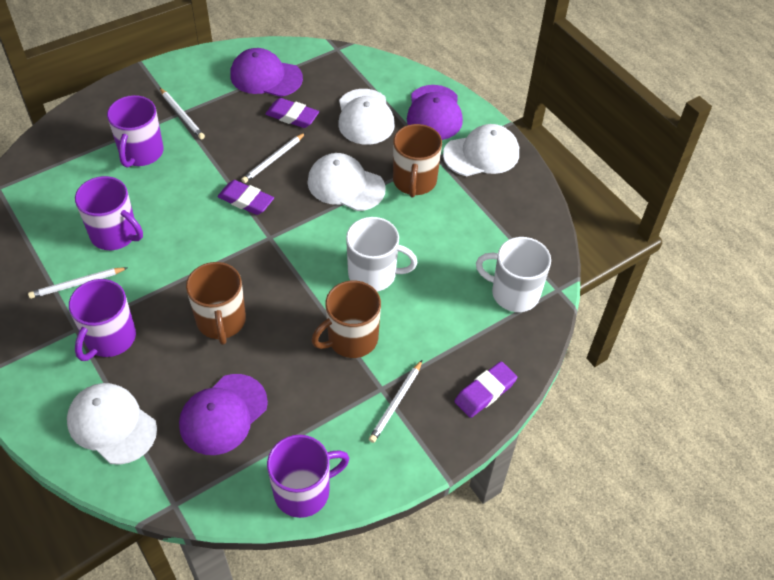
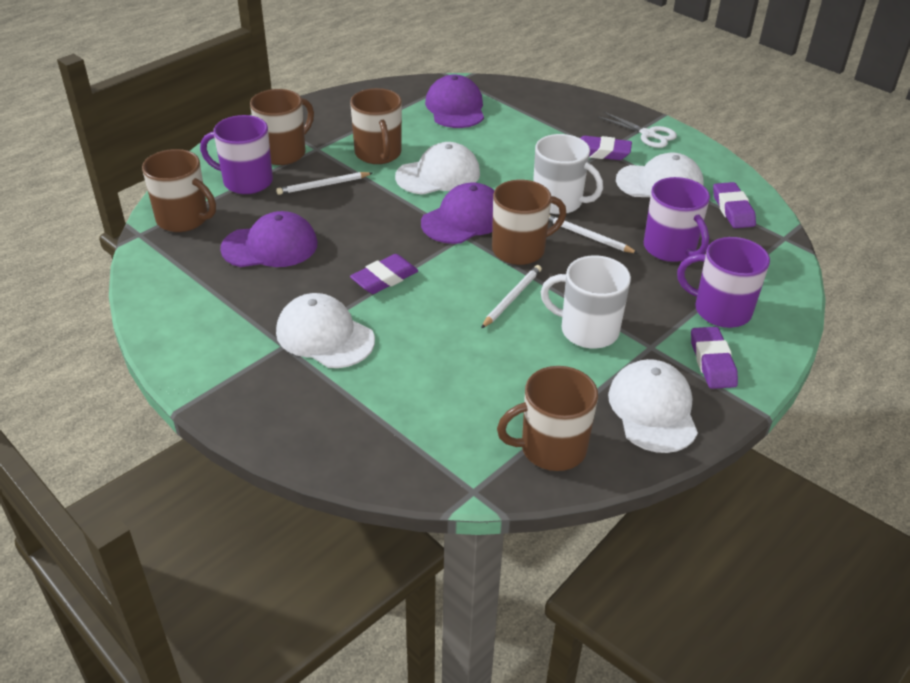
brown mug: [186,262,246,345] [311,281,381,358] [393,124,442,197] = 3 -> [142,149,216,232] [250,89,314,165] [350,88,402,164] [492,180,566,265] [497,366,598,471] = 5
purple eraser: [217,180,274,215] [265,98,319,128] [454,361,517,418] = 3 -> [350,254,418,294] [580,136,632,160] [691,327,738,389] [713,182,756,228] = 4
purple mug: [69,279,136,361] [75,176,143,250] [107,95,163,168] [267,435,349,518] = 4 -> [200,115,273,194] [644,177,710,262] [677,237,770,328] = 3
white pencil: [28,267,128,299] [160,88,205,139] [241,133,305,183] [369,360,422,443] = 4 -> [276,172,372,195] [481,265,542,328] [549,215,638,253] = 3
white scissors: none = 0 -> [598,112,677,148] = 1

